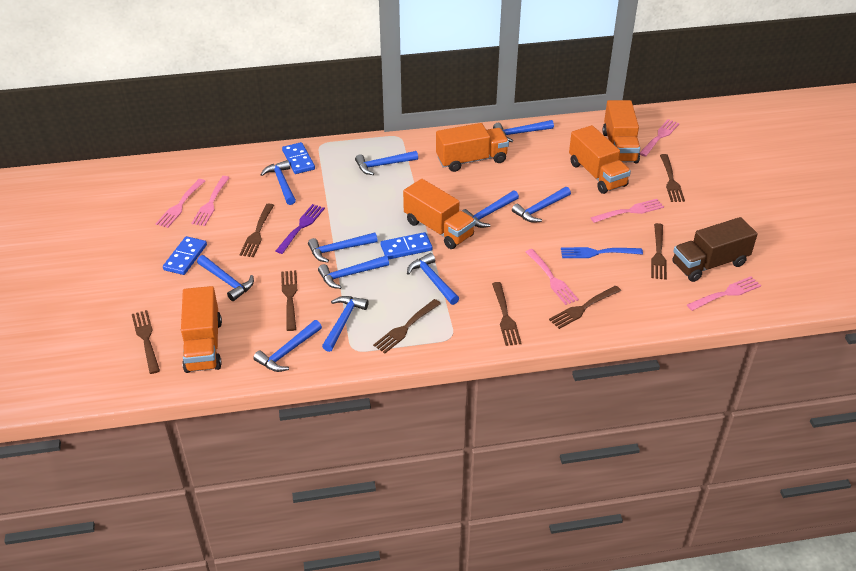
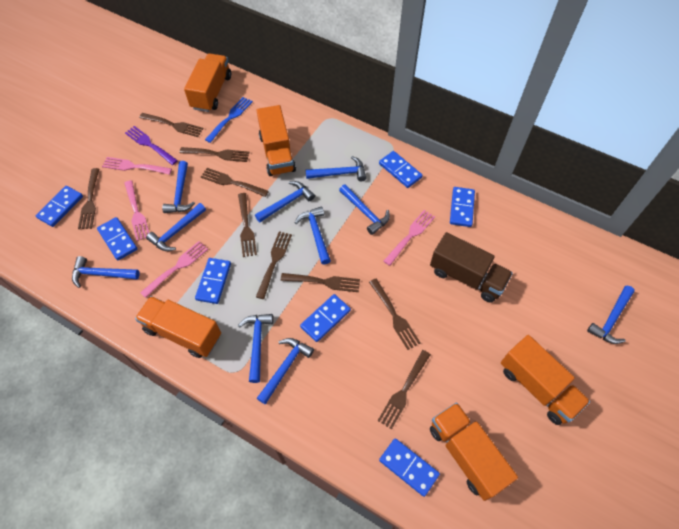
blue domino: [163,236,207,275] [282,142,315,174] [380,232,432,260] = 3 -> [36,186,83,227] [97,217,137,260] [195,258,231,304] [300,294,351,342] [379,151,423,188] [379,438,440,497] [450,187,475,227] = 7
blue hammer: [197,255,254,301] [253,320,322,372] [260,160,296,205] [308,232,378,262] [318,256,389,289] [322,296,369,352] [355,151,418,175] [407,253,459,305] [462,190,519,228] [493,120,554,142] [512,187,571,223] = 11 -> [72,256,139,288] [146,203,206,251] [162,161,195,213] [238,314,273,383] [255,181,315,222] [257,338,314,404] [295,206,331,265] [306,156,366,181] [339,184,390,235] [587,286,635,344] = 10
brown fork: [132,310,160,374] [239,203,274,257] [281,270,297,331] [373,299,441,353] [492,282,522,346] [549,286,621,329] [651,223,667,280] [660,154,685,202] = 8 -> [78,168,99,229] [139,113,204,137] [179,147,249,162] [201,168,269,197] [238,193,257,257] [256,231,292,299] [281,273,360,292] [369,279,421,350] [378,350,431,429] = 9
pink fork: [156,179,205,228] [192,176,230,226] [526,249,579,305] [591,199,664,223] [640,119,680,157] [687,276,761,311] = 6 -> [102,157,172,175] [124,180,149,241] [140,241,208,298] [383,210,435,266] = 4

